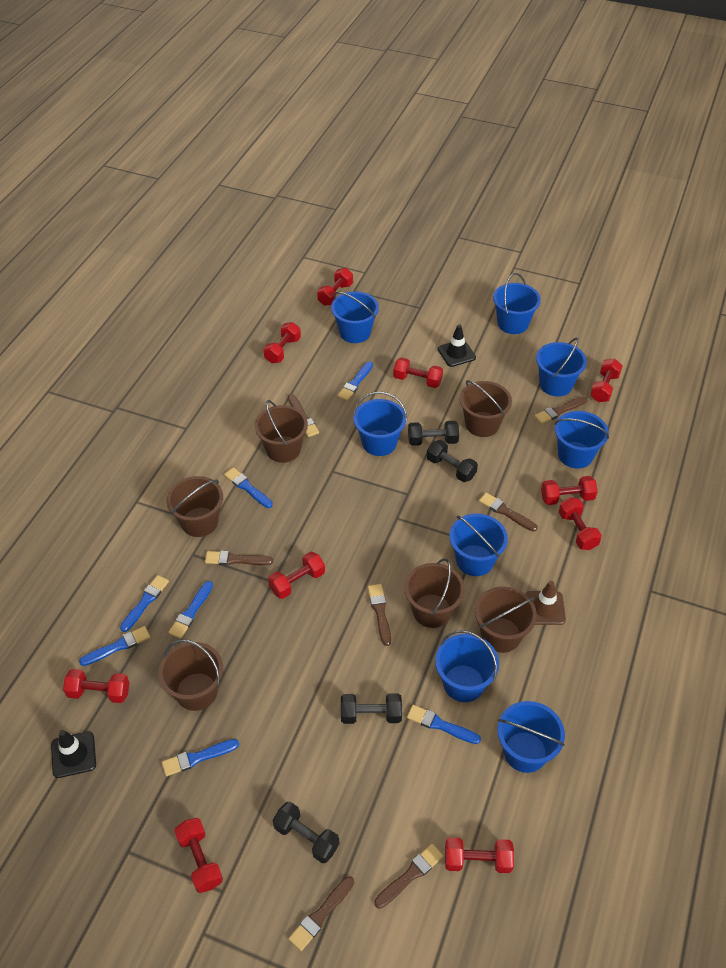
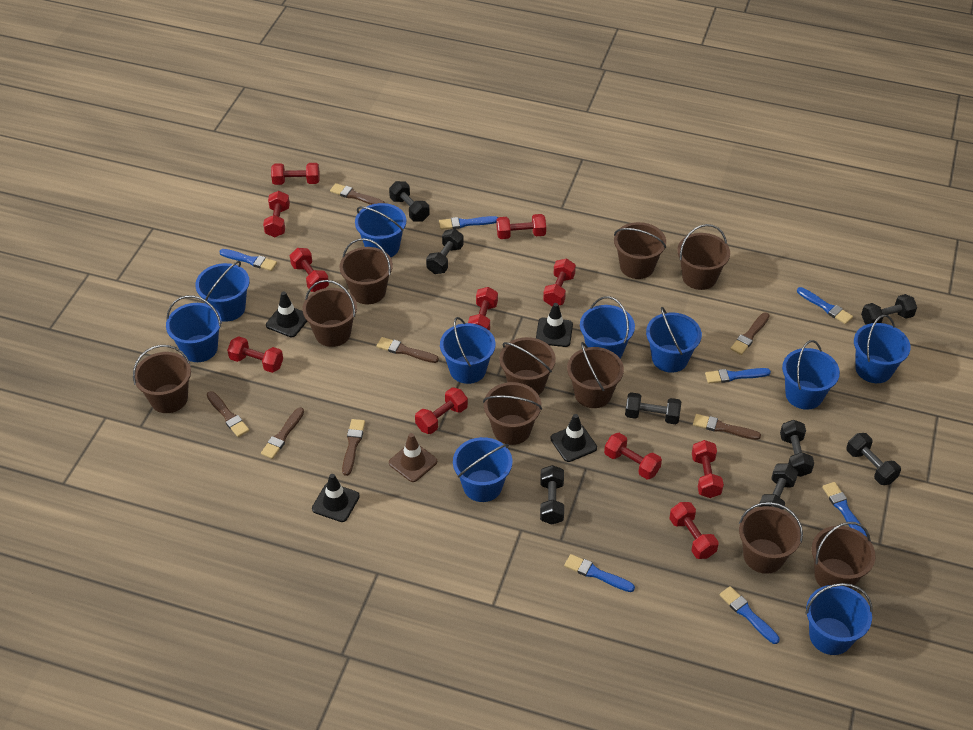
black dumbbell: [273,802,340,863] [341,693,402,724] [408,421,459,446] [427,440,478,482] = 4 -> [389,181,430,222] [426,229,464,274] [540,465,564,525] [625,392,681,424] [759,464,798,510] [780,420,814,477] [846,433,901,485] [861,294,917,325] = 8
black traffic cone: [51,730,96,778] [438,324,476,367] = 2 -> [266,291,307,337] [312,474,360,522] [536,303,573,347] [550,414,597,462] = 4
blue bucket: [331,291,379,343] [353,391,407,456] [435,630,499,702] [449,514,508,576] [493,273,541,334] [497,701,565,773] [536,337,587,397] [554,411,609,469] = 8 -> [166,295,221,362] [195,261,250,322] [355,203,406,257] [440,317,495,384] [453,437,512,502] [580,296,635,359] [646,307,702,373] [782,340,840,410] [805,583,873,655] [854,315,911,383] = 10
brown bucket: [159,639,223,711] [166,476,223,537] [255,400,308,463] [404,559,465,628] [460,380,512,437] [475,586,537,653] = 6 -> [133,345,191,413] [303,280,357,347] [340,238,393,304] [483,382,542,445] [499,337,556,395] [567,342,624,408] [614,222,666,279] [677,224,730,290] [739,502,803,574] [812,522,876,589] = 10
red dumbbell: [63,669,130,703] [174,818,223,893] [263,322,301,363] [268,552,325,599] [317,268,353,306] [393,357,443,388] [445,837,514,873] [541,476,598,505] [559,497,602,550] [590,358,623,402] = 10 -> [227,337,283,373] [263,191,290,237] [271,163,320,185] [290,248,329,292] [415,387,468,434] [468,287,498,331] [496,214,546,239] [543,259,576,306] [604,433,662,479] [670,502,718,559] [692,440,724,498] = 11

